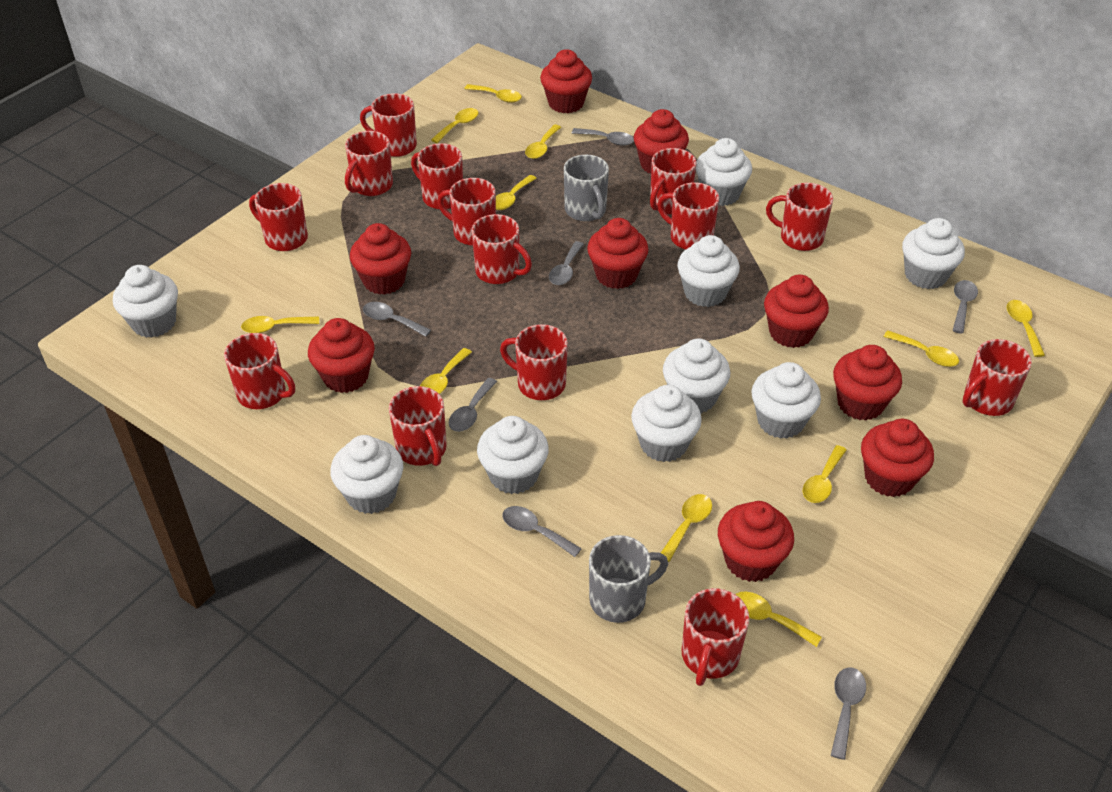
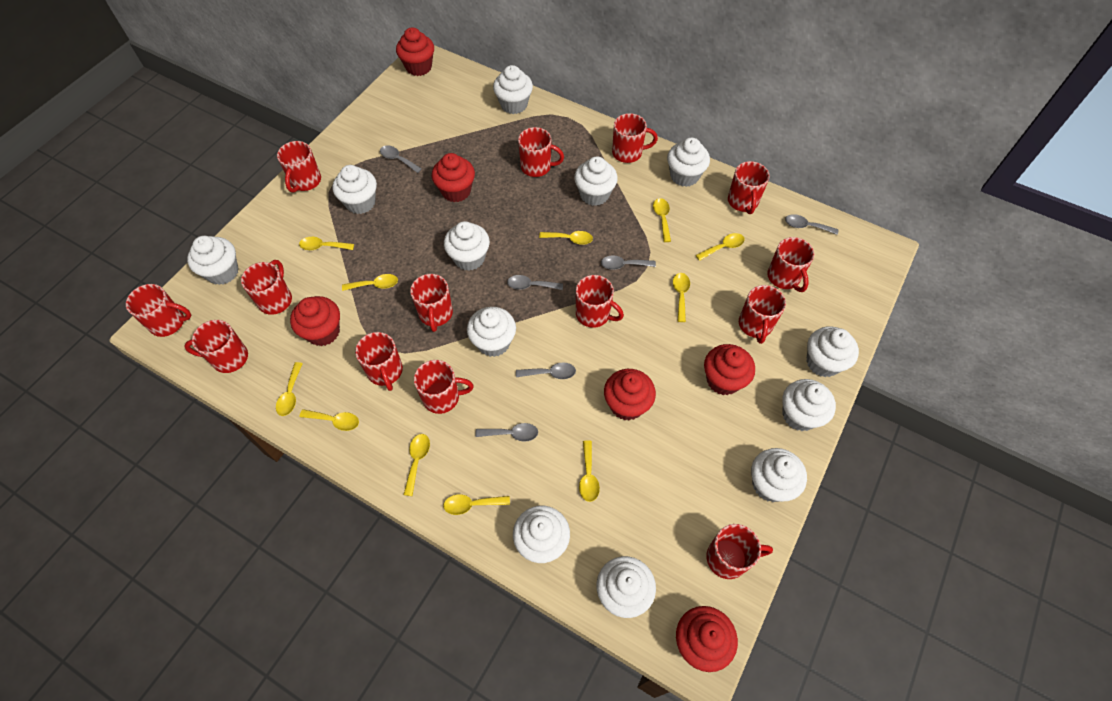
grey mug: [564,155,609,221] [589,535,668,623] = 2 -> none = 0
grey spoon: [363,302,431,337] [449,378,497,432] [502,506,582,557] [549,241,584,285] [572,128,634,146] [830,667,866,760] [952,280,978,334] = 7 -> [380,145,422,173] [475,423,538,442] [507,275,563,290] [516,362,576,379] [601,255,656,270] [785,214,838,235] = 6
red cupcake: [308,318,375,393] [350,223,411,295] [540,49,592,113] [587,218,649,289] [634,109,689,173] [718,501,794,582] [764,274,829,348] [833,345,902,421] [861,419,934,497] = 9 -> [290,296,340,346] [396,27,434,76] [432,153,475,202] [604,369,656,421] [676,606,738,672] [704,344,755,395] = 6
white cupcake: [113,265,178,338] [330,435,403,514] [477,416,549,494] [631,385,702,462] [663,339,730,414] [677,235,740,307] [696,138,752,206] [752,362,821,439] [902,218,965,289] = 9 -> [187,236,239,285] [332,165,377,214] [444,221,490,271] [467,307,516,357] [493,65,533,114] [513,506,570,563] [574,156,618,206] [596,556,656,618] [667,138,710,187] [751,448,807,502] [782,379,836,431] [806,326,859,377] = 12

